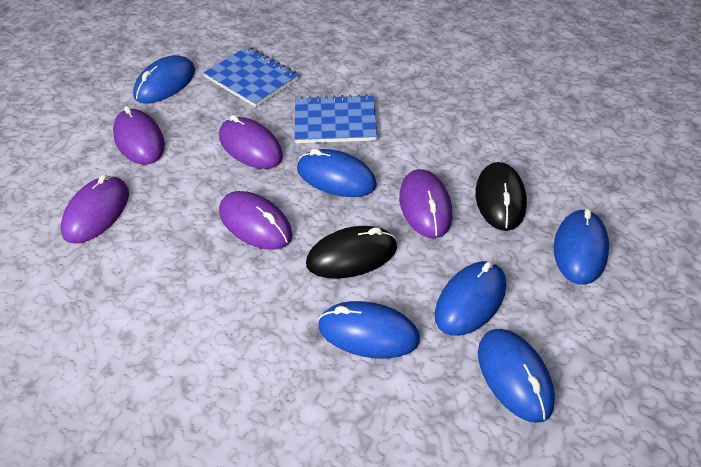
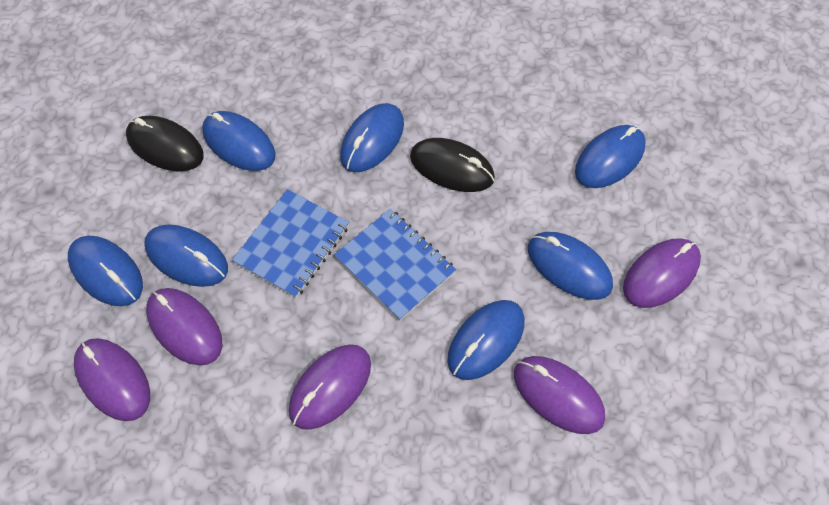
blue mouse: [133,55,195,103] [297,149,377,197] [318,301,420,359] [435,261,506,336] [478,329,555,423] [554,209,609,285] = 6 -> [68,236,143,306] [144,225,228,287] [202,111,276,171] [340,103,404,172] [447,300,525,380] [528,232,613,300] [575,125,646,188] = 7

